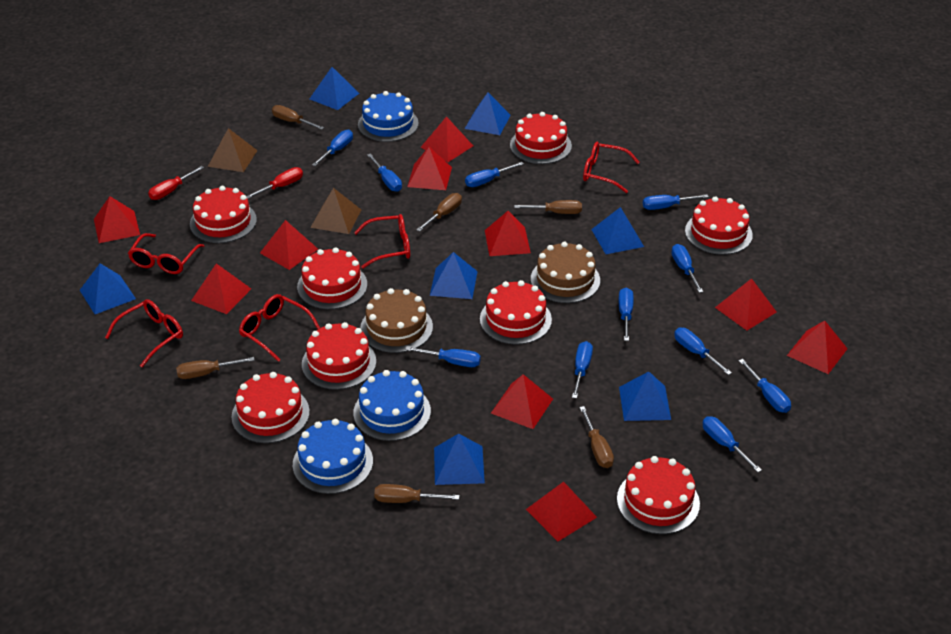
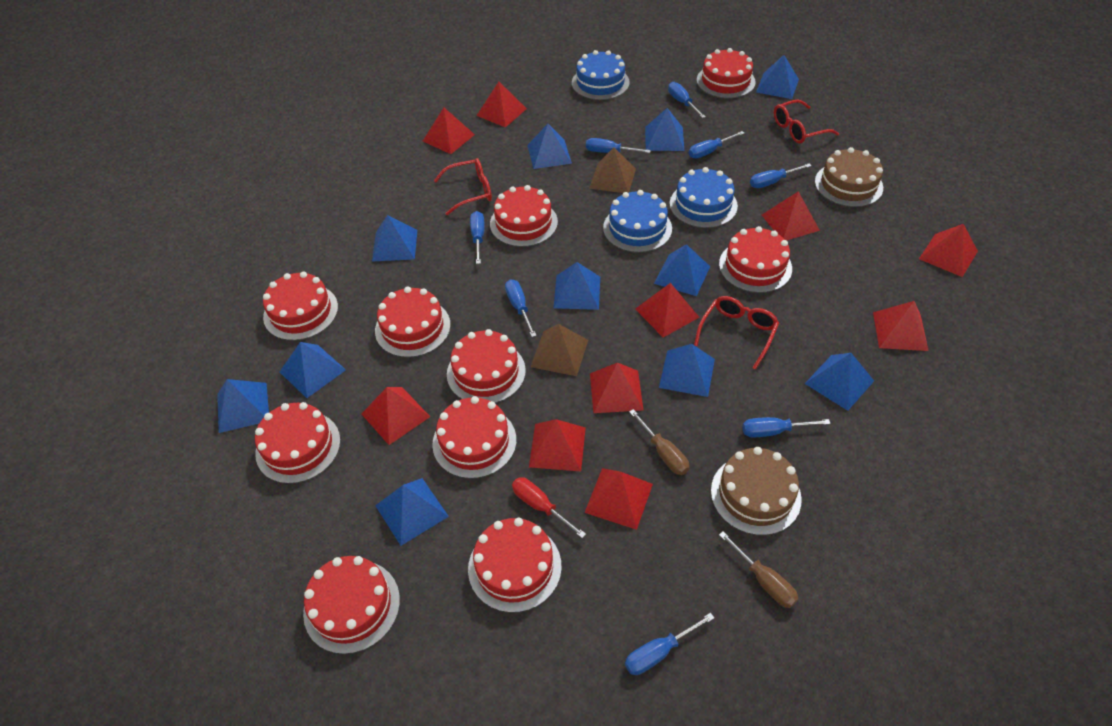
blue pyramid: [80,263,136,314] [310,67,359,110] [430,252,478,299] [434,433,485,485] [465,92,511,135] [591,207,644,254] [619,371,671,421] = 7 -> [217,379,269,433] [280,342,346,398] [372,215,417,262] [375,478,449,546] [527,124,572,169] [554,262,600,310] [645,108,684,151] [654,244,710,296] [659,344,715,397] [756,55,799,99] [805,353,874,411] = 11
blue screwdriver: [312,130,353,166] [367,153,402,192] [405,346,481,367] [465,162,524,187] [572,341,593,398] [619,288,633,341] [643,194,709,210] [671,244,703,293] [674,328,732,375] [702,416,762,472] [739,359,791,413] = 11 -> [470,211,485,264] [505,279,537,337] [586,138,651,153] [625,613,714,675] [668,82,706,118] [689,131,745,158] [742,417,831,437] [750,163,811,188] = 8
brown screwdriver: [176,357,255,379] [272,105,324,130] [374,484,460,503] [416,193,462,232] [514,200,582,214] [579,406,614,468] = 6 -> [629,409,689,475] [719,531,798,608] = 2
red cake: [190,186,257,243] [231,372,310,443] [297,247,367,309] [302,322,376,390] [480,280,552,345] [510,112,572,164] [617,456,700,534] [685,196,753,255] = 8 -> [255,402,341,484] [263,272,338,341] [303,556,400,654] [375,287,451,357] [432,396,516,479] [447,329,526,403] [468,518,562,613] [490,185,558,247] [697,48,756,98] [719,226,792,293] = 10
red glasses: [105,299,183,367] [128,233,204,274] [239,294,320,362] [354,214,410,269] [583,142,640,193] = 5 -> [434,158,492,215] [694,296,779,370] [774,99,839,144] = 3
red screwdriver: [148,166,204,200] [246,167,303,199] = 2 -> [512,477,586,538] = 1

